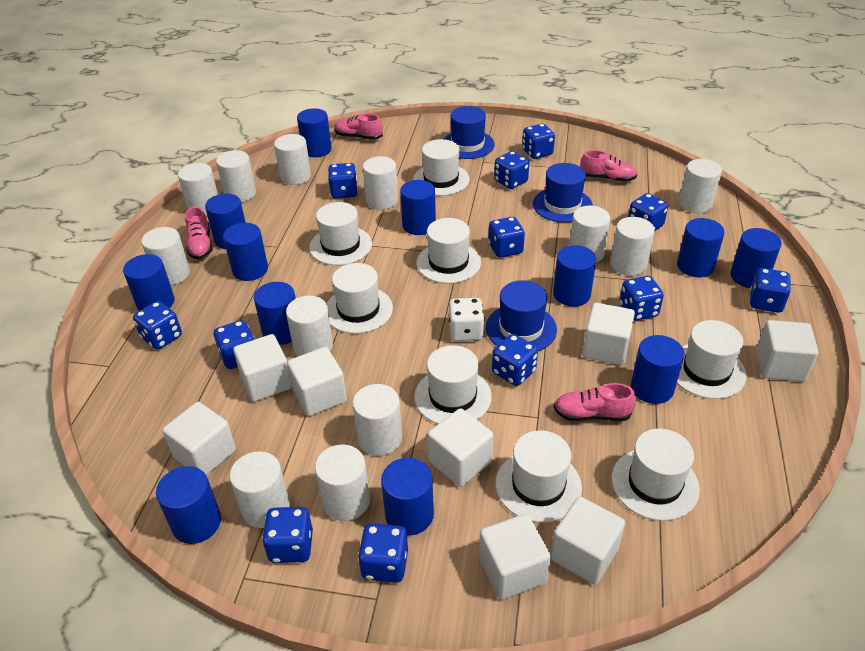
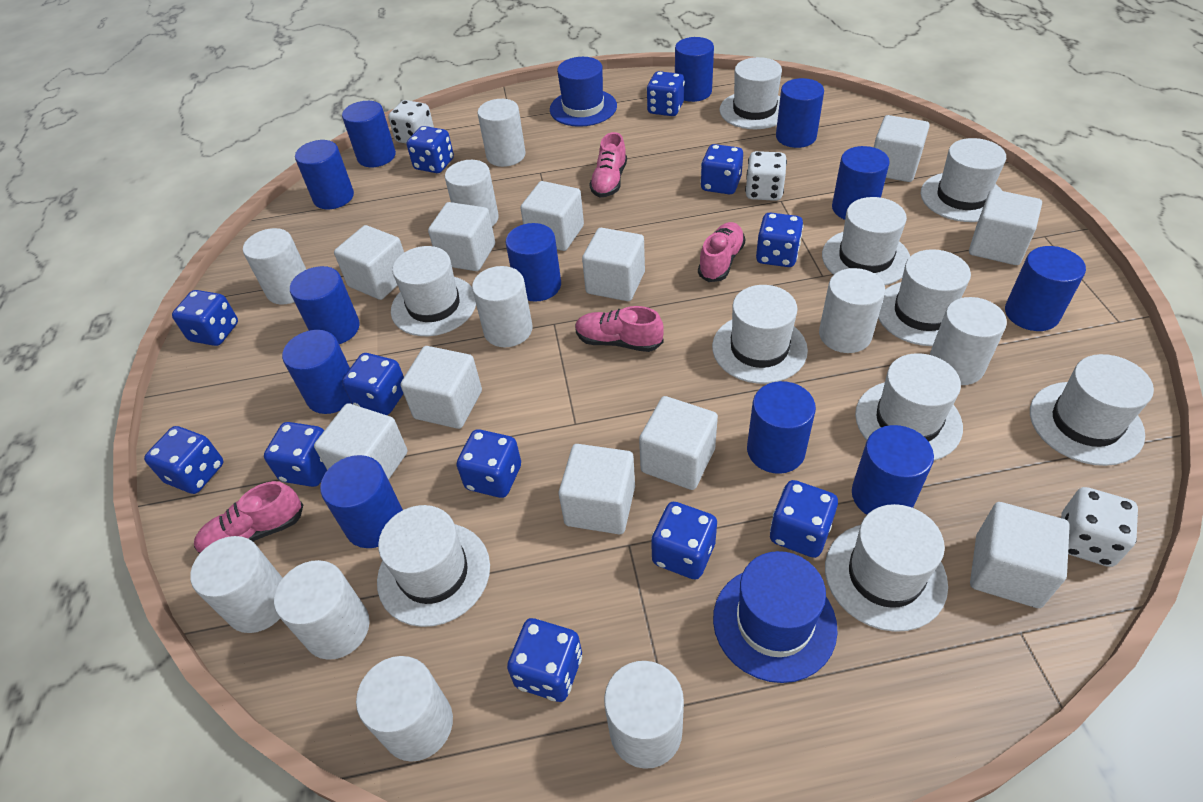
blue hat: [444,106,495,159] [486,280,557,351] [533,163,593,223] = 3 -> [550,57,617,127] [713,551,838,683] = 2
white cube: [162,402,236,475] [233,334,292,402] [287,347,347,416] [427,408,493,487] [479,514,551,600] [551,496,625,585] [582,303,635,365] [757,320,819,382] = 8 -> [314,403,407,480] [334,225,404,300] [400,346,482,429] [428,202,495,271] [520,181,584,251] [559,444,635,534] [582,228,645,301] [639,396,718,490] [874,115,930,182] [969,189,1042,265] [970,502,1070,608] = 11
white cylinder: [141,227,190,285] [178,163,218,215] [216,150,256,202] [230,451,290,528] [274,134,311,185] [286,296,333,356] [315,445,370,521] [353,384,402,456] [363,156,398,210] [569,206,610,262] [611,217,655,276] [679,159,722,213] = 12 -> [190,536,282,633] [243,228,307,305] [274,560,370,660] [356,656,453,762] [445,160,499,226] [472,266,532,347] [477,99,526,167] [604,661,684,769] [819,268,885,353] [929,297,1007,385] = 10
white dice: [448,298,485,341] = 1 -> [388,100,434,144] [745,151,787,201] [1061,487,1138,567] = 3
white hat: [309,202,372,265] [326,263,393,334] [413,139,470,196] [414,345,492,424] [416,218,481,284] [496,430,582,523] [611,428,700,521] [677,320,746,399] = 8 -> [377,505,490,627] [391,246,476,336] [712,285,808,384] [719,57,782,129] [822,197,910,285] [825,504,948,632] [855,353,963,461] [878,249,971,346] [921,138,1006,222] [1030,354,1154,466] = 10

